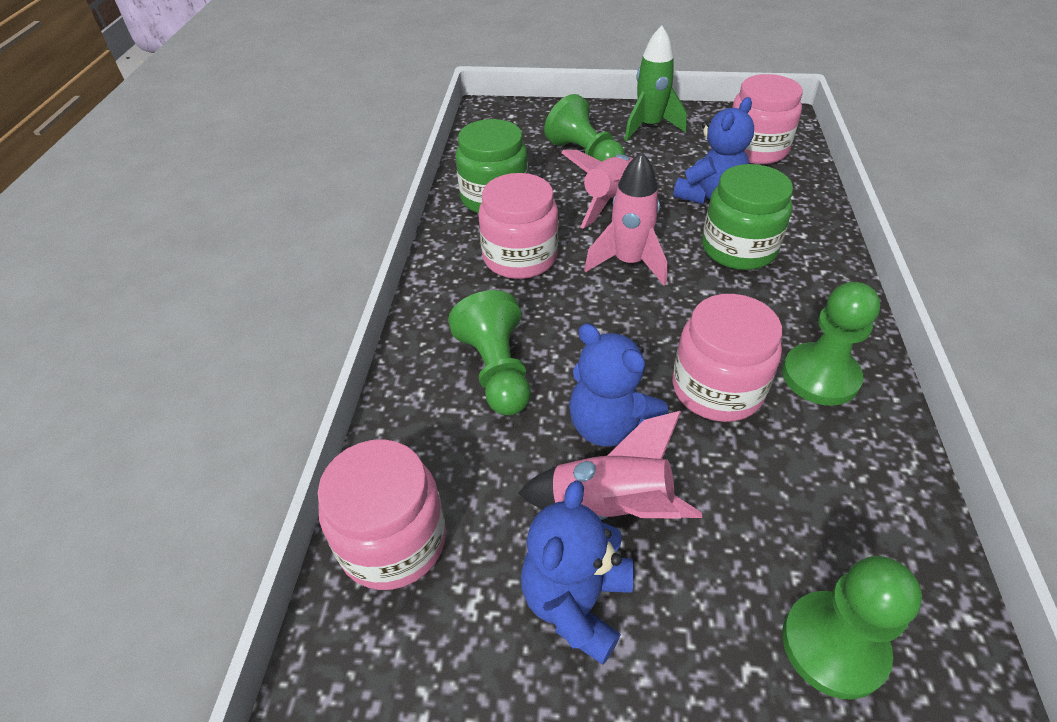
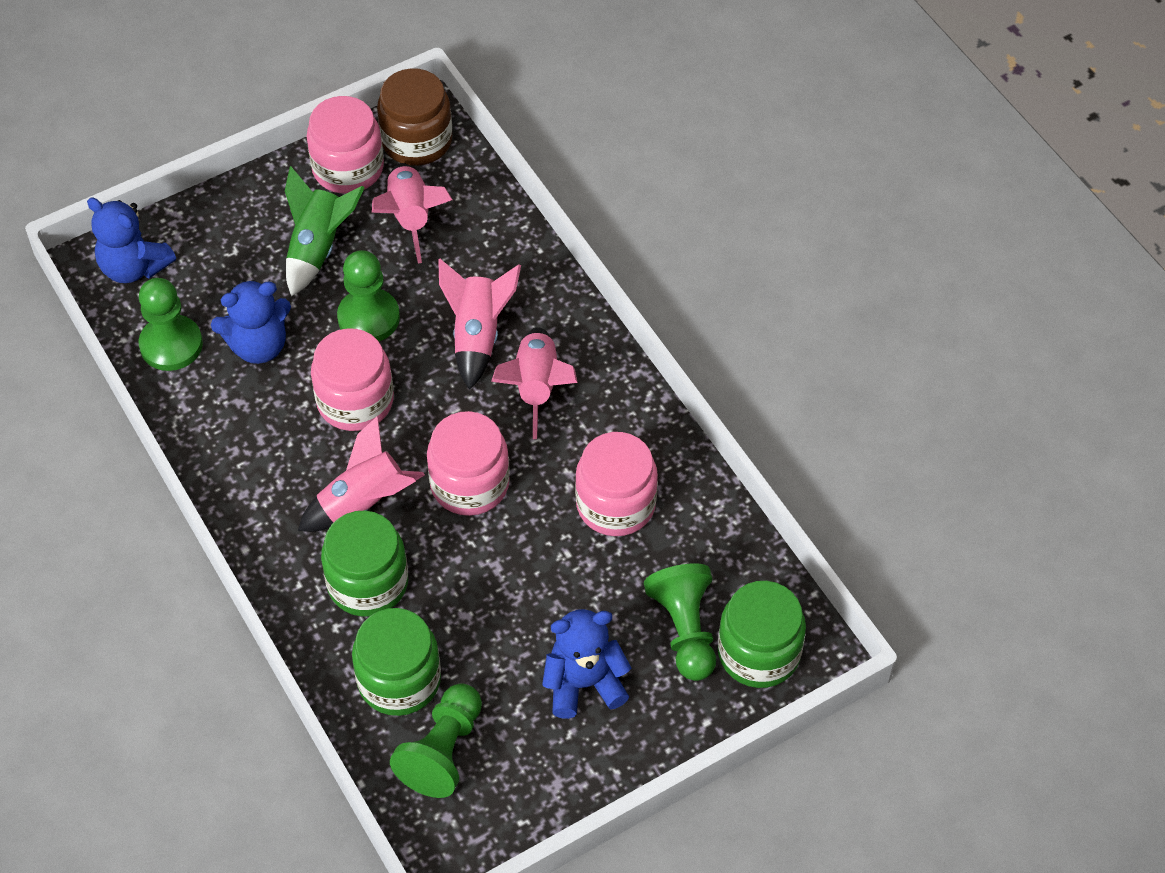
brown jar: none = 0 -> [377,68,452,166] = 1
green jar: [456,119,528,214] [702,164,793,270] = 2 -> [321,510,408,617] [352,608,441,716] [718,581,806,688] = 3
pink rocket: [518,411,702,520] [561,150,633,229] [584,152,667,286] = 3 -> [298,416,425,532] [372,163,452,263] [438,259,521,390] [491,327,578,439] = 4

